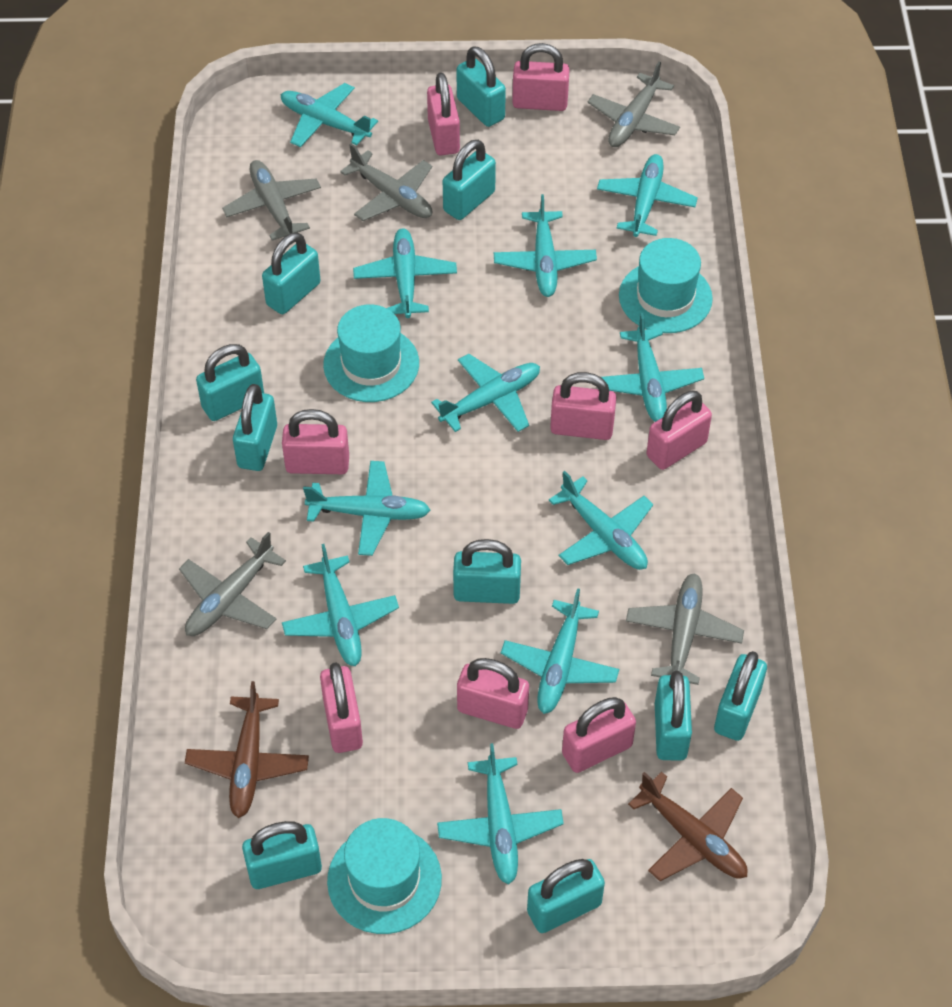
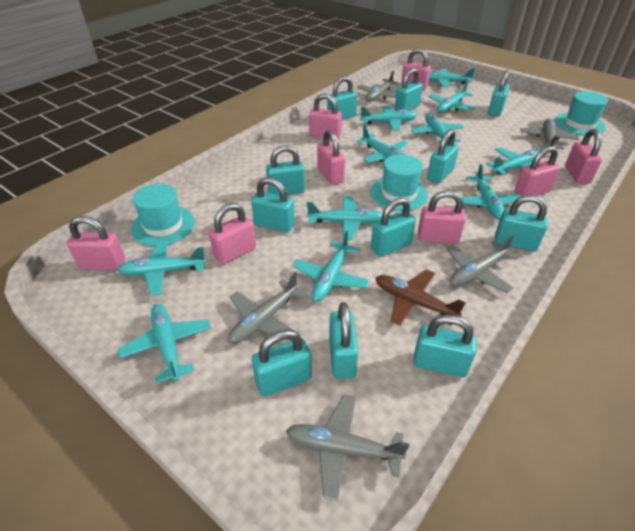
brown plane: [185,681,309,818] [628,772,748,881] = 2 -> [376,269,466,326] = 1
turquoise padlock: [196,344,264,421] [233,384,277,471] [242,821,322,889] [262,232,320,314] [443,140,496,220] [453,539,521,604] [457,46,506,127] [527,859,605,933] [655,671,692,761] [714,651,767,741] = 10 -> [251,177,295,233] [252,330,312,396] [266,145,305,195] [327,76,357,120] [329,302,358,379] [371,198,416,257] [394,68,423,111] [413,314,477,378] [427,129,459,184] [488,70,510,117] [495,195,548,252] = 11

